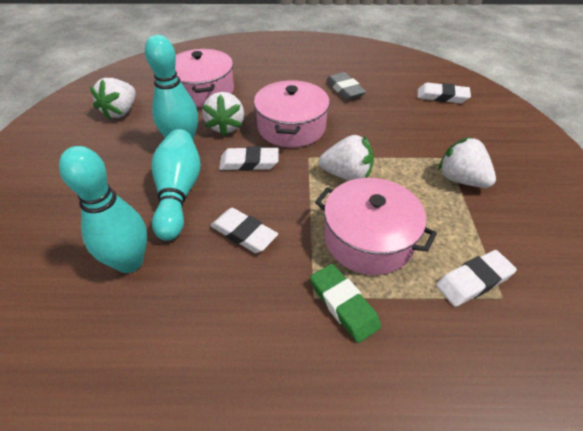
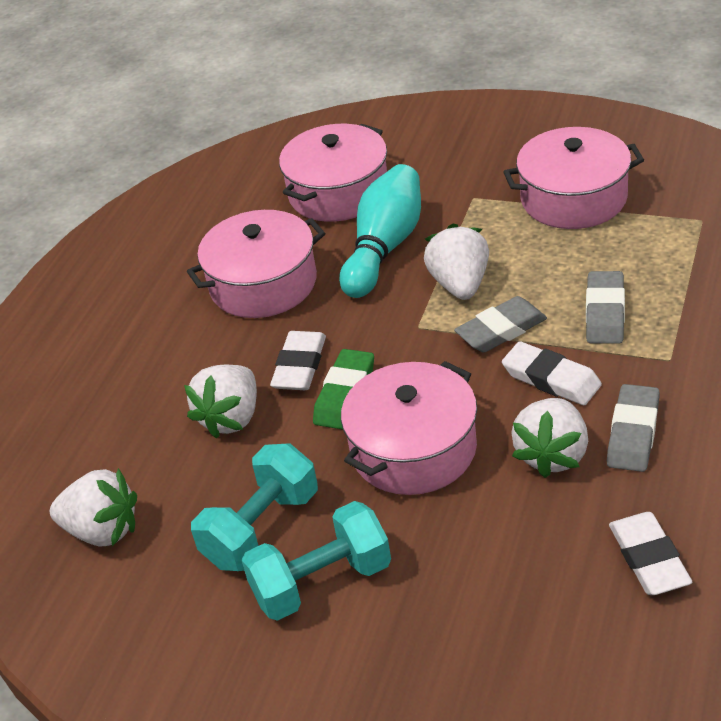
grey eraser: [327,72,366,100] = 1 -> [454,296,547,353] [586,271,625,344] [607,384,660,472] = 3
pink pot: [175,49,234,107] [254,80,330,148] [315,178,437,275] = 3 -> [187,210,325,318] [279,124,387,222] [341,361,477,495] [504,127,644,229] = 4
turquoise bowling pin: [59,146,147,273] [145,35,198,141] [151,129,201,241] = 3 -> [339,164,421,298] = 1
turquoise dumbbell: none = 0 -> [191,443,318,571] [242,501,391,621] = 2
white eraser: [210,208,278,253] [219,146,279,171] [417,83,471,103] [436,250,517,307] = 4 -> [270,331,326,390] [502,341,602,405] [609,512,692,595] = 3

